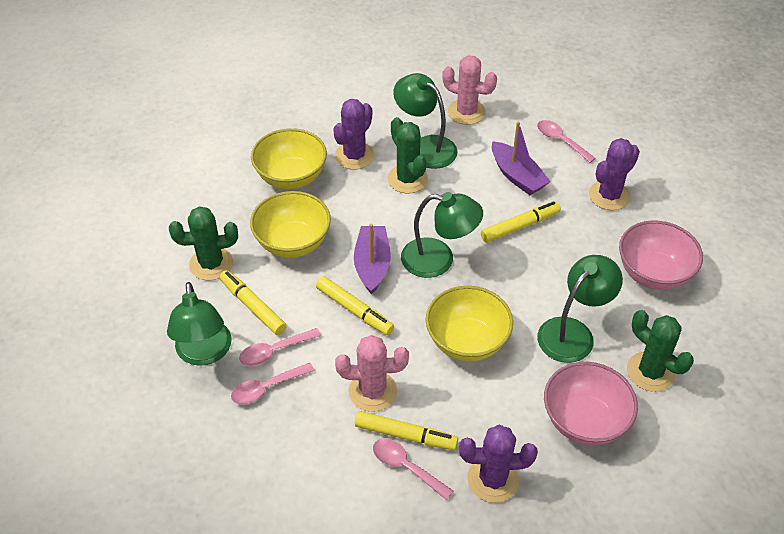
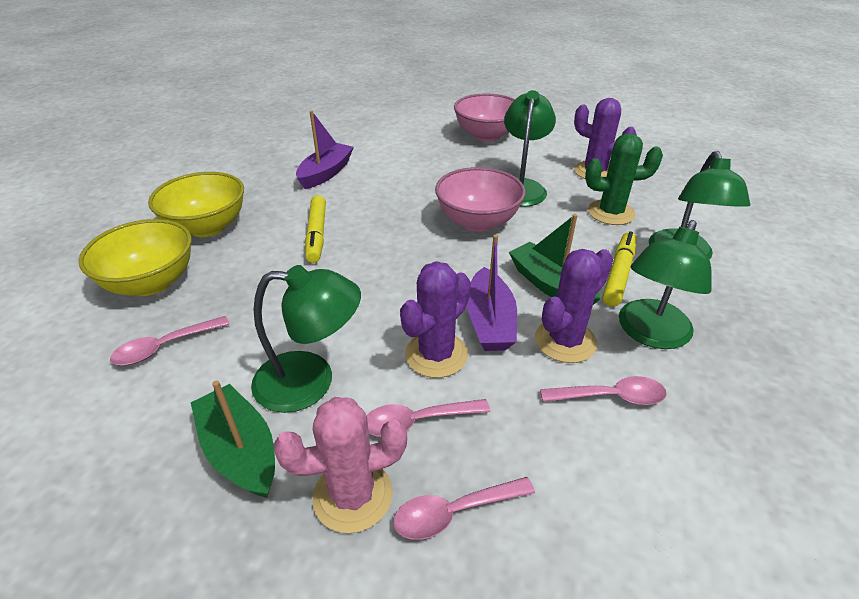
green boat: none = 0 -> [191,380,275,498] [509,214,600,305] = 2
green cactus: [169,206,238,280] [387,117,428,194] [627,310,694,392] = 3 -> [585,133,663,225] = 1
pink cactus: [335,335,409,412] [442,55,497,125] = 2 -> [274,397,407,533] = 1
yellow bowl: [250,191,331,258] [251,128,327,189] [426,286,513,362] = 3 -> [78,219,192,296] [148,172,244,237] = 2
yellow marker: [220,270,287,335] [316,276,394,335] [355,411,458,450] [481,201,561,243] = 4 -> [305,195,326,263] [603,231,637,307] = 2

